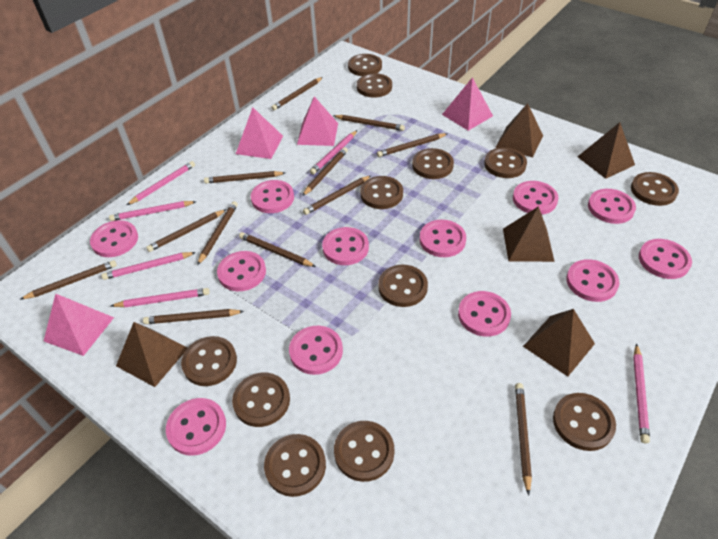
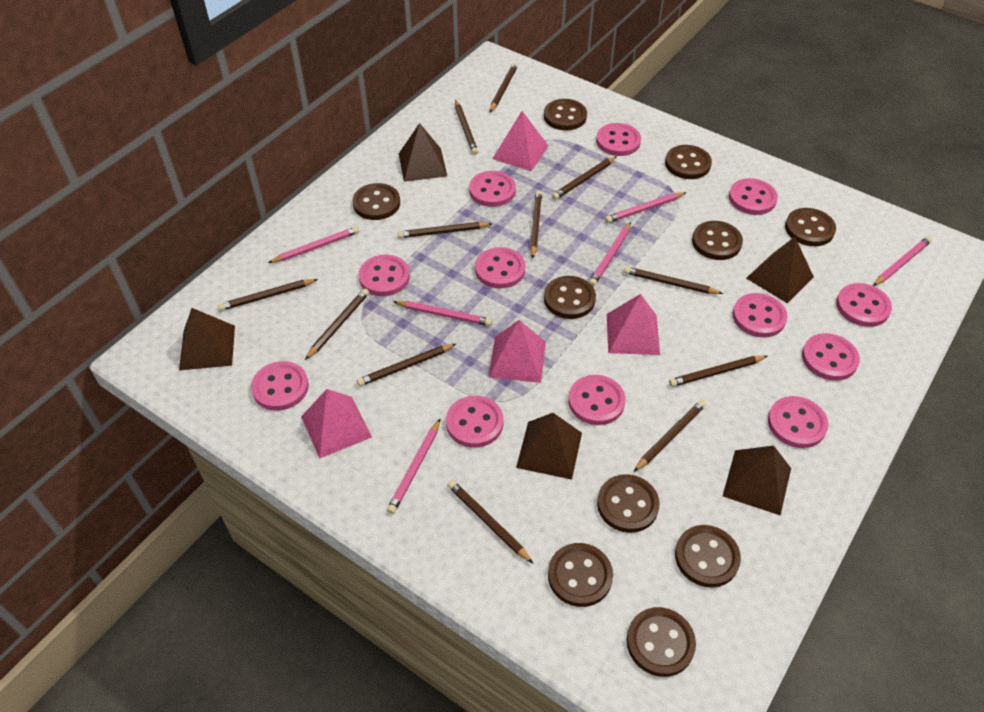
brown button: [181,336,237,386] [232,373,290,427] [264,434,326,497] [334,421,394,482] [348,54,382,76] [357,73,392,98] [360,176,403,209] [378,265,428,307] [412,148,454,179] [484,147,527,178] [553,393,616,451] [631,172,679,206] = 12 -> [352,183,400,220] [544,99,587,130] [544,276,596,319] [548,543,613,607] [597,474,660,533] [627,607,696,677] [665,145,712,179] [675,525,741,588] [692,221,743,260] [785,208,836,246] = 10

